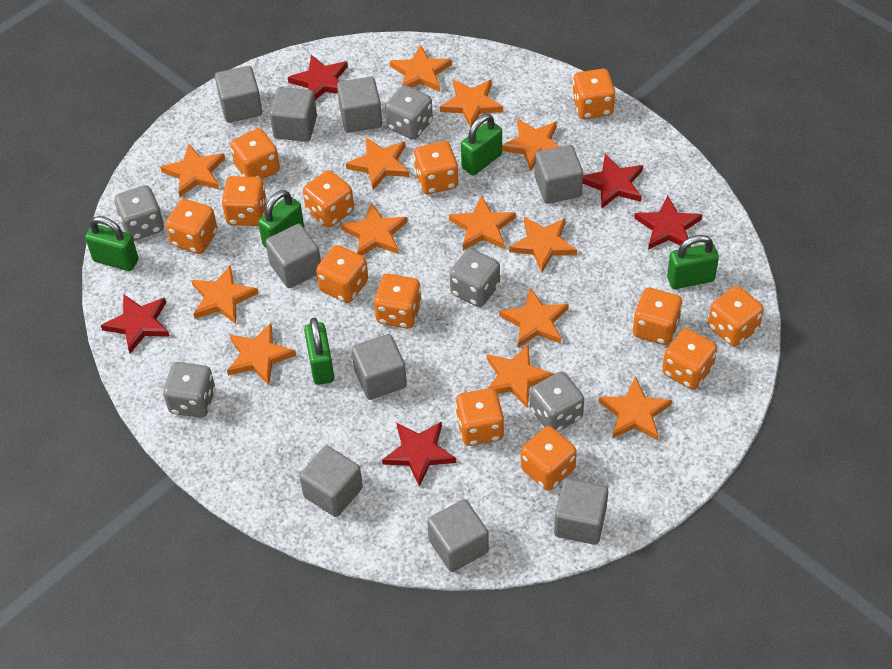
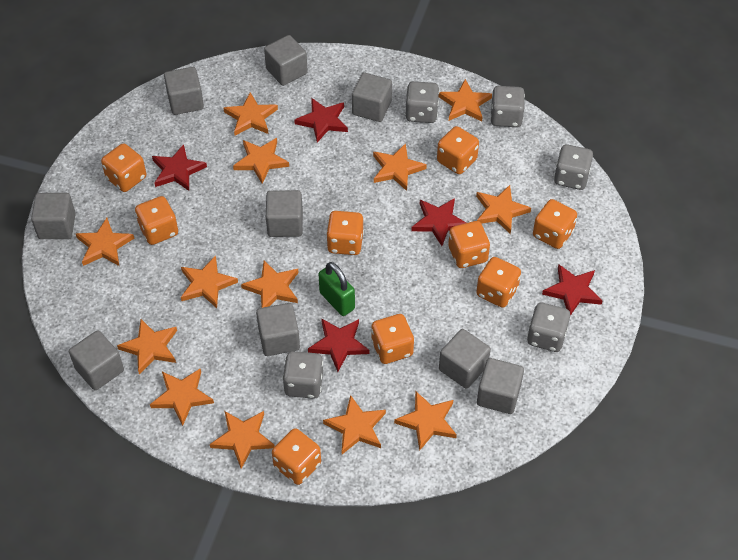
green padlock: [85,216,139,271] [258,190,304,248] [304,318,334,385] [461,114,502,176] [667,235,719,289] = 5 -> [319,262,355,316] = 1
orange dice: [166,199,217,254] [222,176,267,226] [230,128,280,179] [303,170,354,228] [316,245,368,303] [374,274,422,329] [414,141,458,194] [455,388,504,446] [521,426,577,491] [572,69,616,119] [633,288,682,345] [662,328,717,390] [708,286,764,347] = 13 -> [101,143,146,192] [135,196,178,245] [272,428,321,485] [326,211,364,255] [371,314,414,364] [437,126,479,174] [448,221,490,268] [476,257,521,308] [533,199,577,249] = 9

